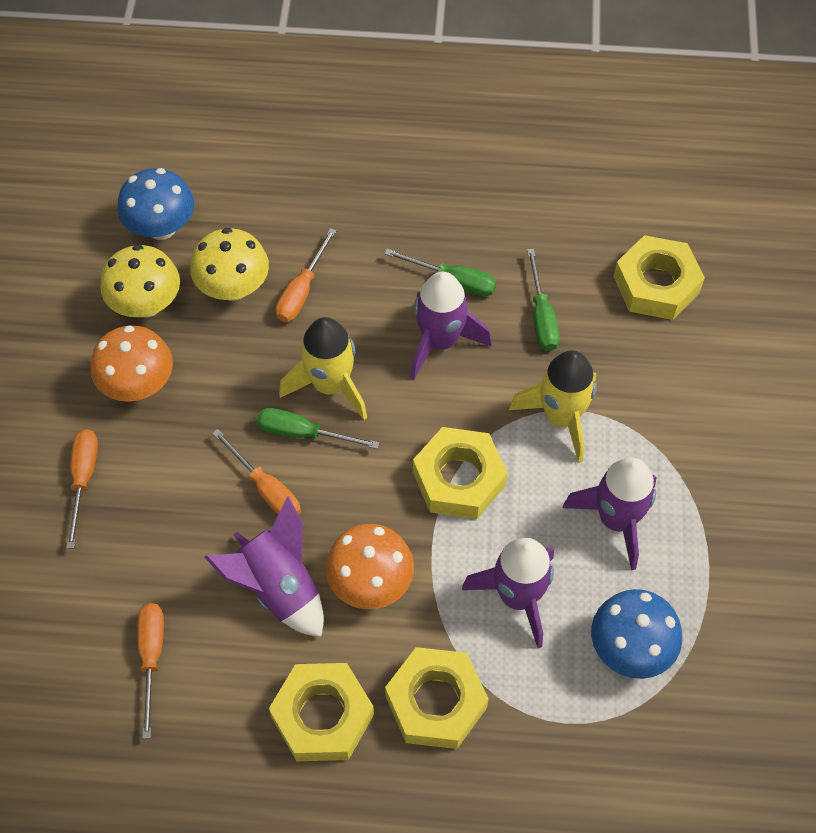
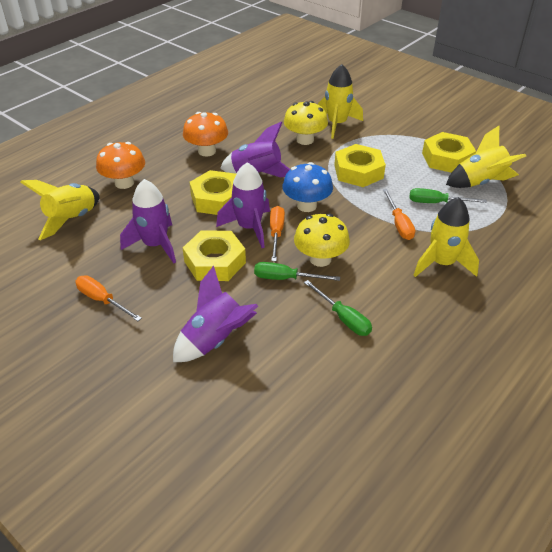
blue mushroom: [118,168,194,240] [591,589,682,679] = 2 -> [282,162,333,212] = 1
orange screwdriver: [66,429,98,548] [137,603,164,739] [212,429,301,515] [276,228,337,322] = 4 -> [75,275,142,321] [270,206,285,261] [383,189,415,240] = 3
yellow rocket: [279,317,367,420] [509,350,597,463] = 2 -> [20,180,99,240] [318,64,363,139] [414,197,479,277] [446,126,526,188] = 4

